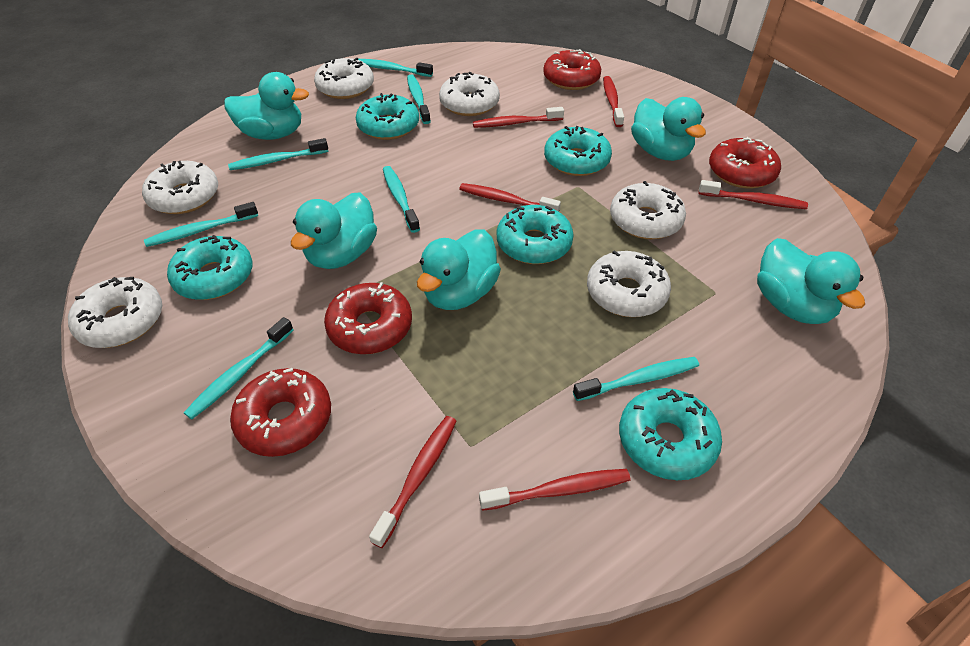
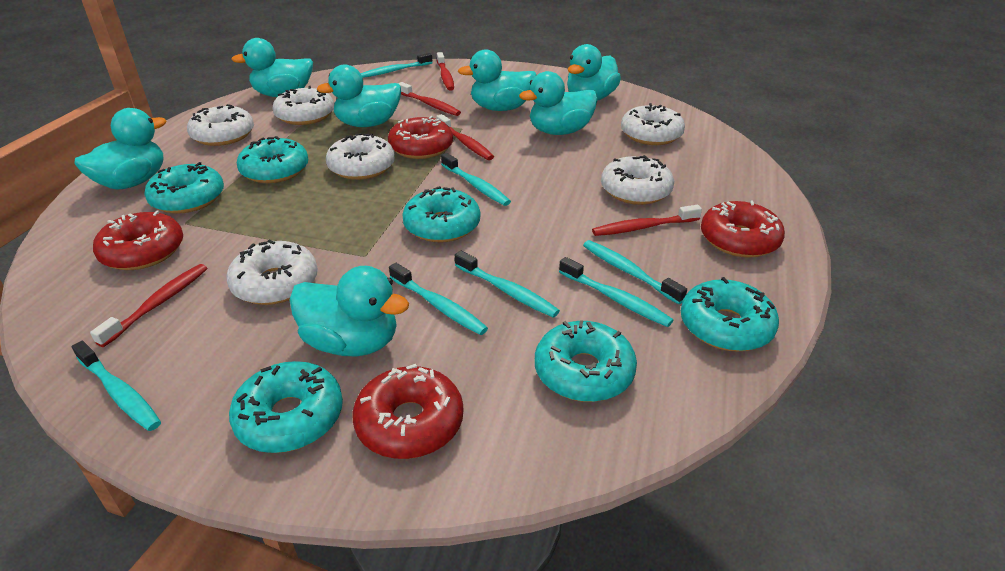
red toothbrush: [369,416,456,548] [459,183,561,212] [473,107,564,128] [479,469,630,511] [603,76,624,127] [699,180,808,209] = 6 -> [90,264,207,347] [399,82,461,116] [436,114,494,160] [437,52,454,90] [592,205,702,236] = 5
turquoise donut: [167,235,253,300] [356,93,419,140] [497,205,574,264] [544,126,612,176] [619,388,722,480] = 5 -> [144,162,224,214] [229,361,343,453] [237,136,308,183] [402,186,480,242] [535,320,637,402] [681,277,779,352] = 6
turquoise duck: [224,72,309,140] [291,192,377,269] [417,229,501,310] [631,97,706,161] [757,238,865,324] = 5 -> [74,108,166,190] [231,38,313,97] [289,266,409,356] [316,64,401,127] [458,49,537,111] [519,71,598,135] [567,44,621,101] = 7

